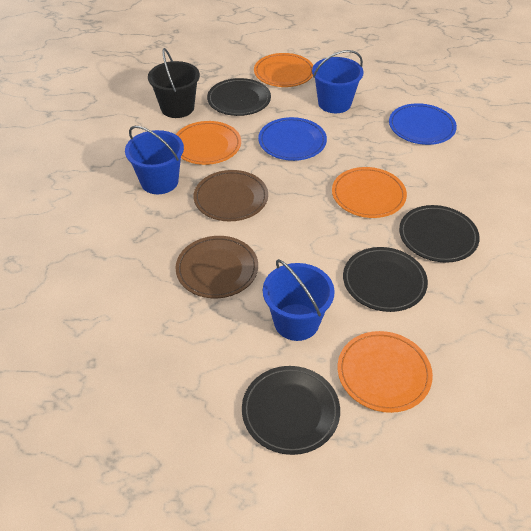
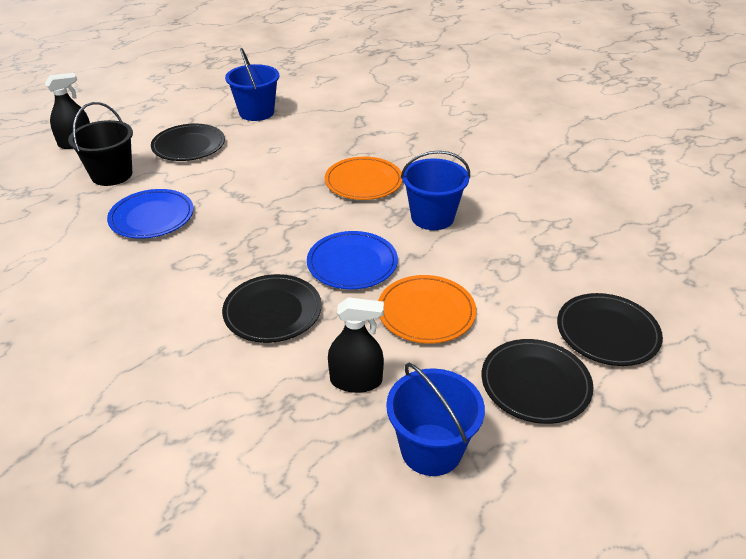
black spray bottle: none = 0 -> [45,73,90,149] [328,297,384,393] = 2
brown plate: [175,236,258,298] [194,170,268,221] = 2 -> none = 0
orange plate: [176,121,241,165] [254,53,314,87] [332,167,407,218] [338,331,433,413] = 4 -> [325,157,403,200] [378,275,476,344] = 2

